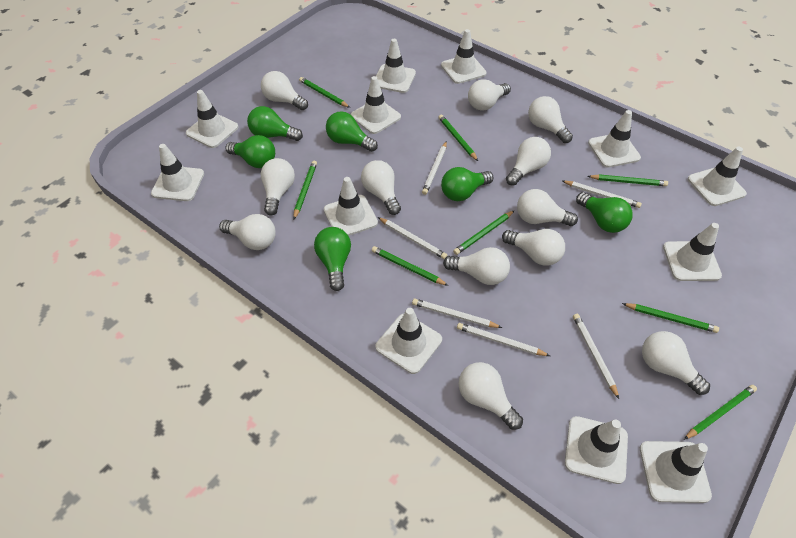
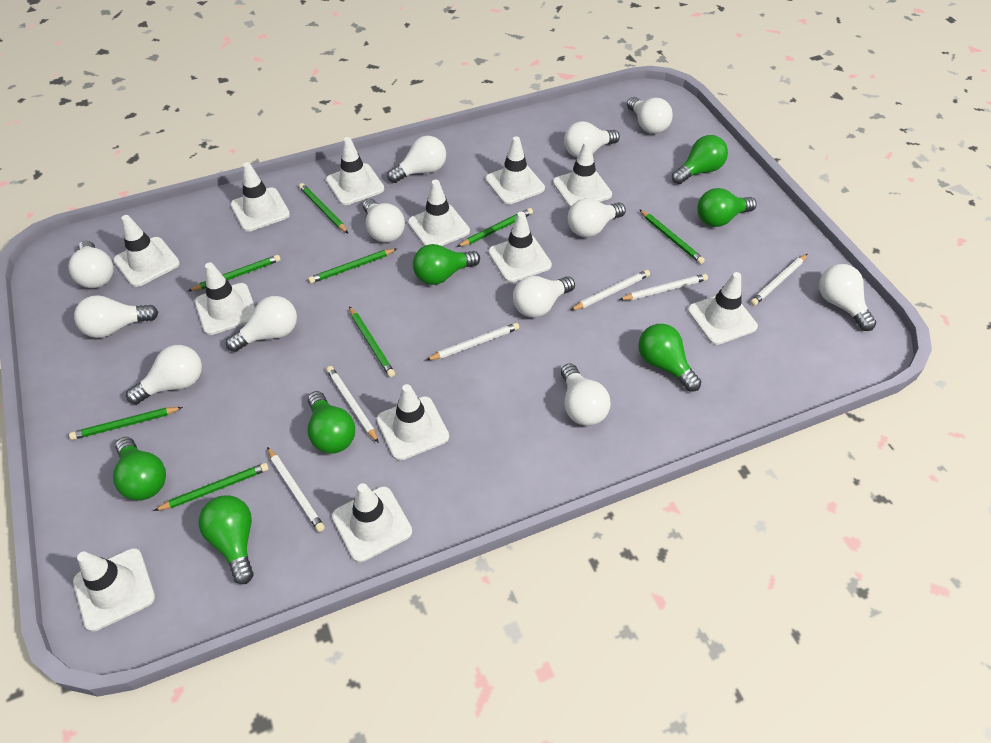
green light bulb: [225,135,275,168] [247,106,303,141] [314,227,351,291] [326,111,378,152] [441,167,493,201] [576,192,633,233] = 6 -> [113,437,166,500] [198,495,254,584] [307,391,355,454] [413,244,480,285] [638,324,701,392] [672,135,728,184] [697,188,757,227] = 7

